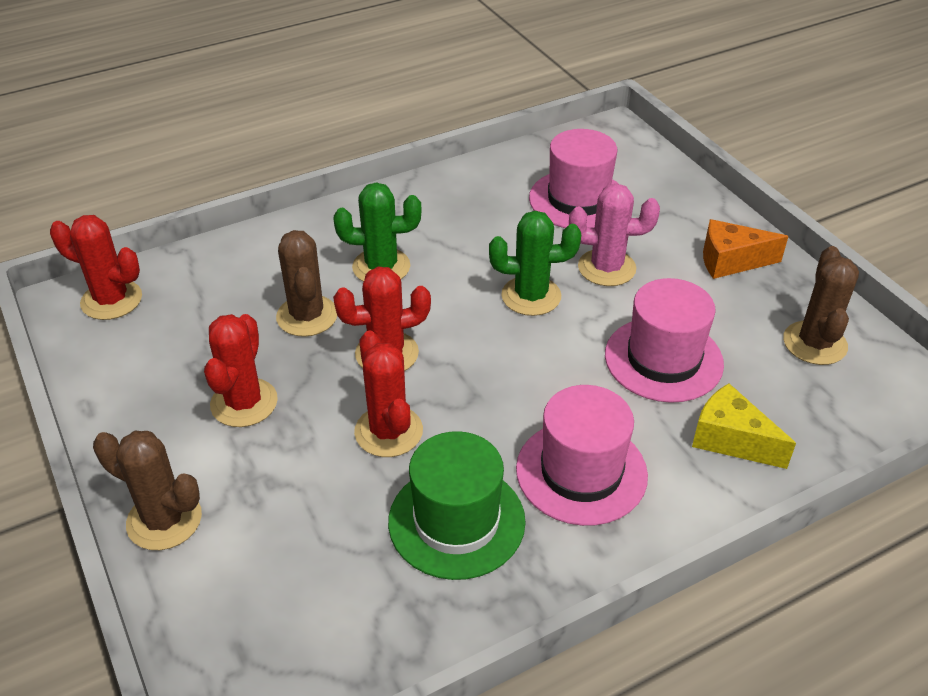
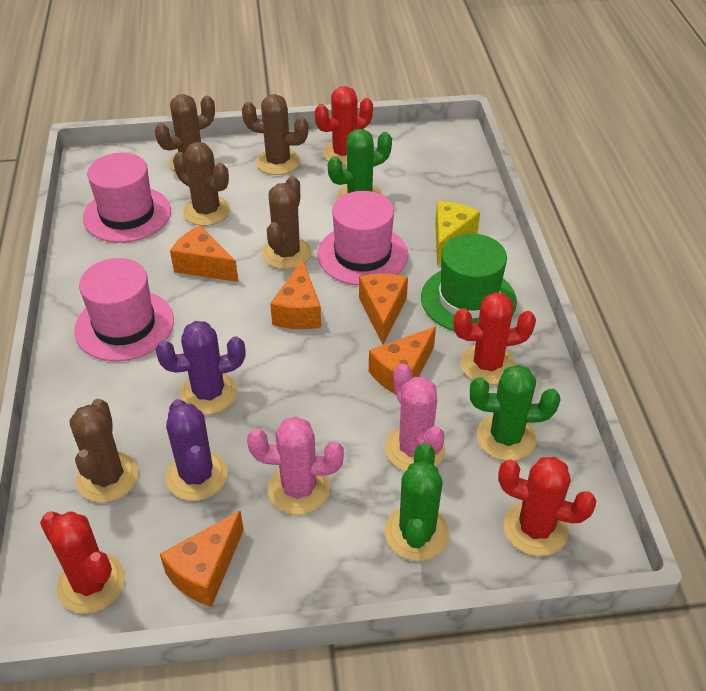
brown cactus: [93,431,202,550] [276,230,337,337] [783,246,859,365] = 3 -> [69,399,138,503] [155,94,215,171] [173,142,230,226] [242,94,308,175] [262,176,312,269] = 5
green cactus: [333,182,421,282] [489,211,581,316] = 2 -> [328,129,392,200] [385,443,450,561] [470,365,560,461] = 3
orange cheese: [703,219,789,279] = 1 -> [160,510,244,607] [170,225,238,282] [270,259,321,329] [359,274,408,345] [369,327,436,394] = 5
pink cactus: [569,183,660,286] = 1 -> [247,416,344,515] [385,364,445,471] = 2
purple cactus: none = 0 -> [155,321,245,415] [166,399,228,501] = 2

